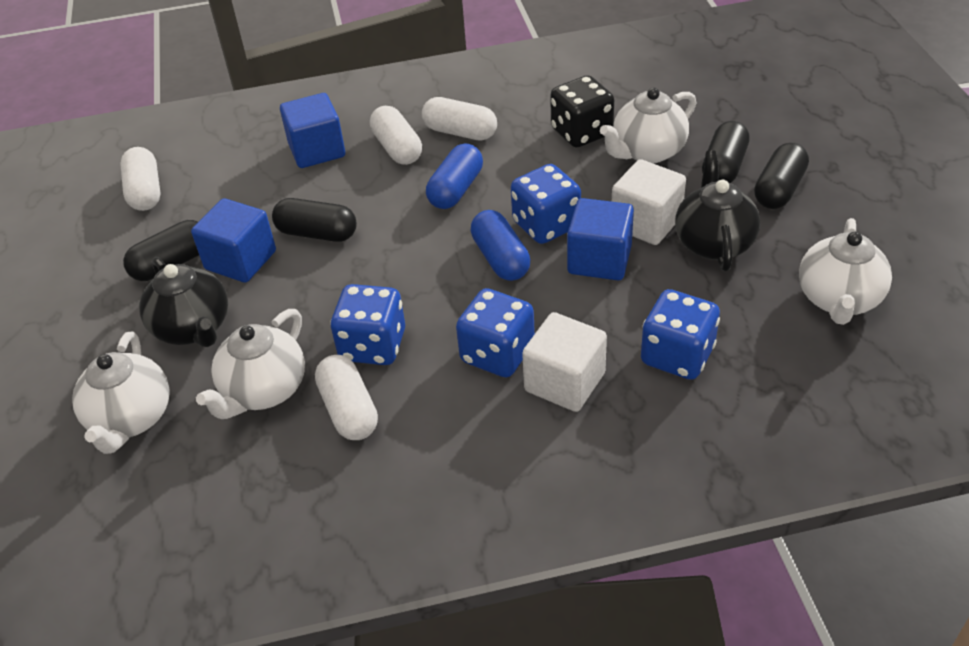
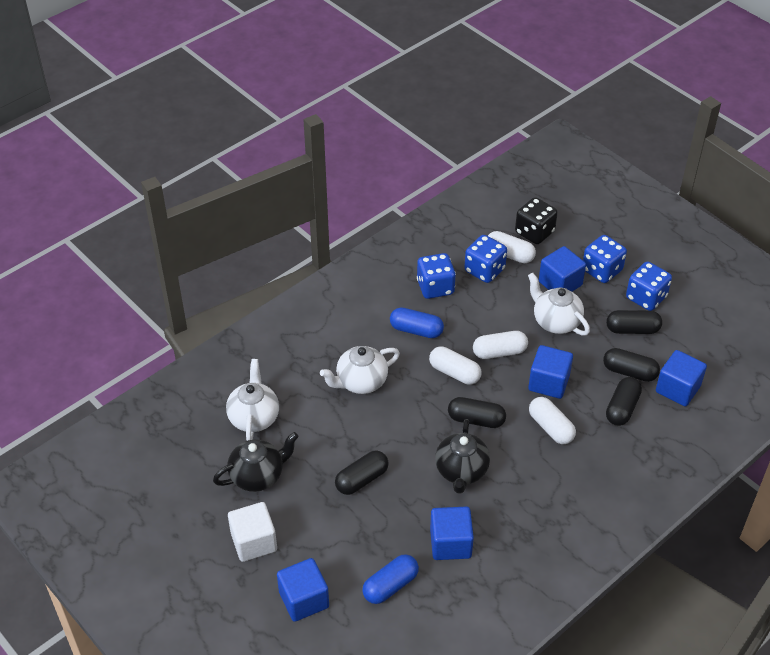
black capsule: [123,220,199,281] [272,198,357,242] [702,121,750,183] [754,142,809,209] = 4 -> [335,451,389,495] [448,397,506,428] [603,348,660,382] [606,310,662,334] [606,377,642,426] = 5
blue cube: [191,198,276,283] [280,93,345,168] [567,198,634,280] = 3 -> [277,558,329,622] [430,506,474,560] [528,345,573,399] [539,246,586,292] [656,350,707,406] = 5
white cube: [522,312,607,412] [612,159,686,245] = 2 -> [228,502,277,562] = 1
white teapot: [72,331,170,454] [196,309,305,419] [600,87,696,163] [799,218,892,325] = 4 -> [226,359,279,441] [320,346,400,394] [528,273,590,336] = 3

